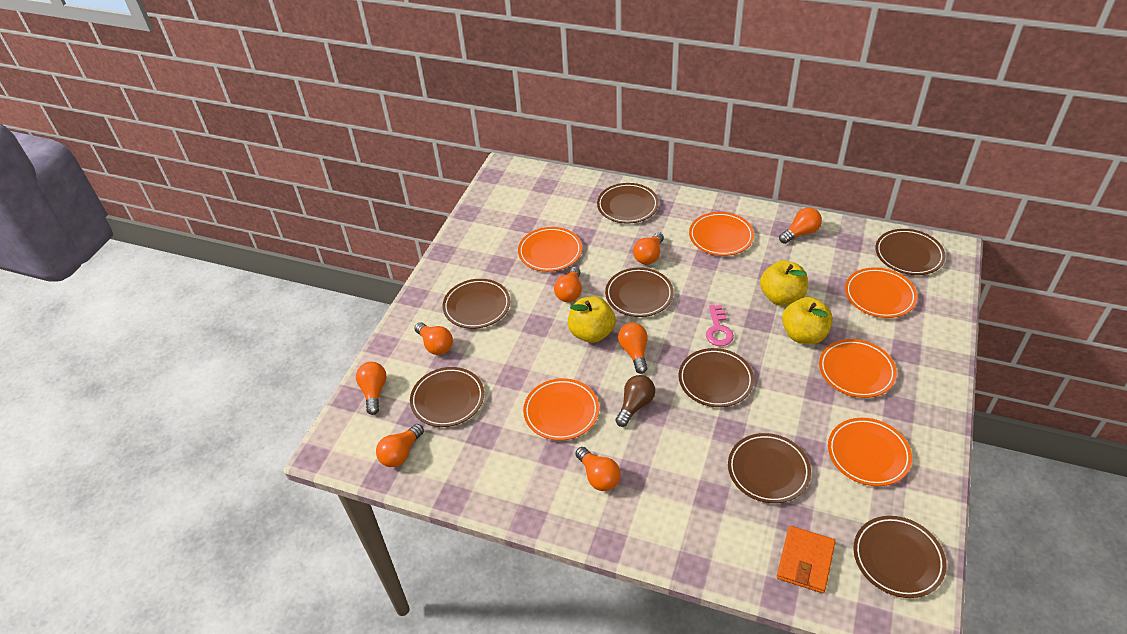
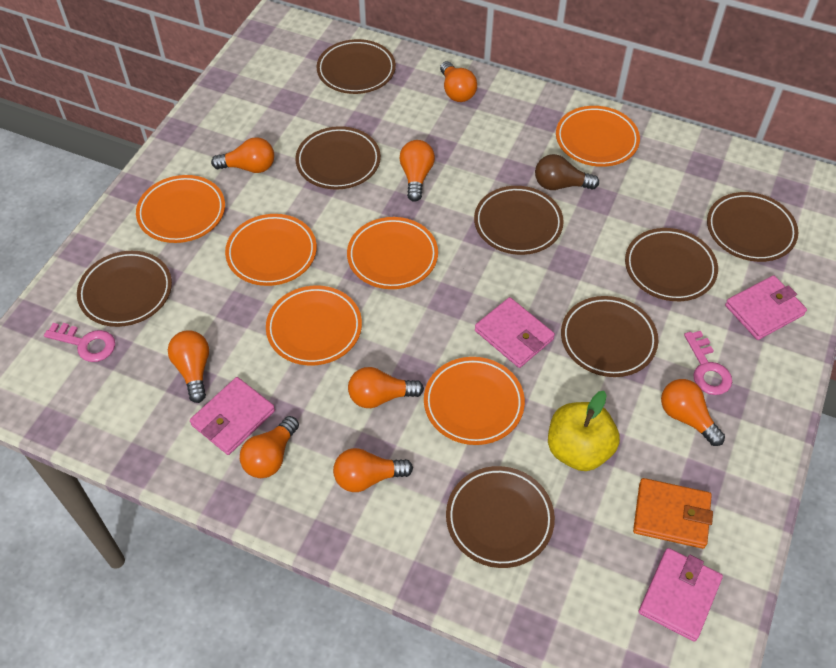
pink key: [706,305,734,346] = 1 -> [44,323,115,362] [684,331,732,395] = 2
pink wallet: none = 0 -> [190,377,275,455] [475,297,555,368] [639,548,723,642] [725,275,807,340] = 4
yellow apple: [568,296,616,343] [760,260,808,306] [782,297,833,344] = 3 -> [548,391,620,471] = 1

